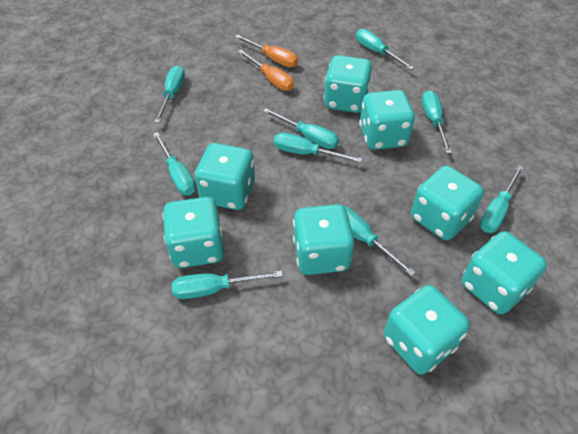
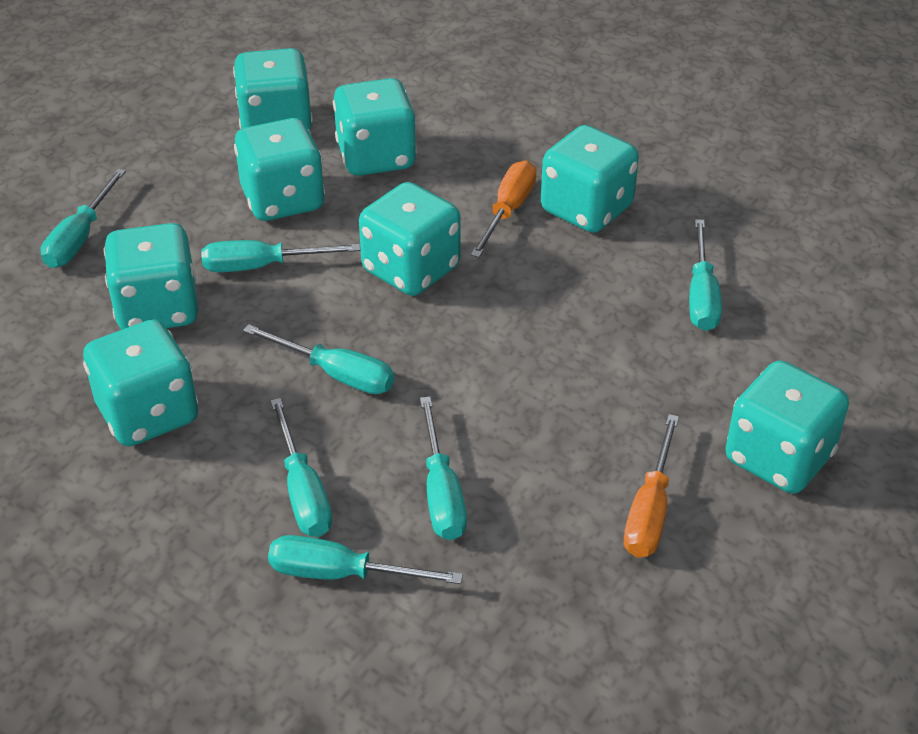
turquoise screwdriver: [153,132,196,195] [154,65,185,123] [171,270,283,299] [263,108,339,149] [274,133,362,163] [344,206,416,277] [356,29,414,70] [422,91,452,154] [480,165,524,233] = 9 -> [40,169,126,268] [201,240,360,272] [243,324,394,394] [268,535,463,584] [270,398,332,537] [420,397,467,540] [689,219,722,331] = 7

